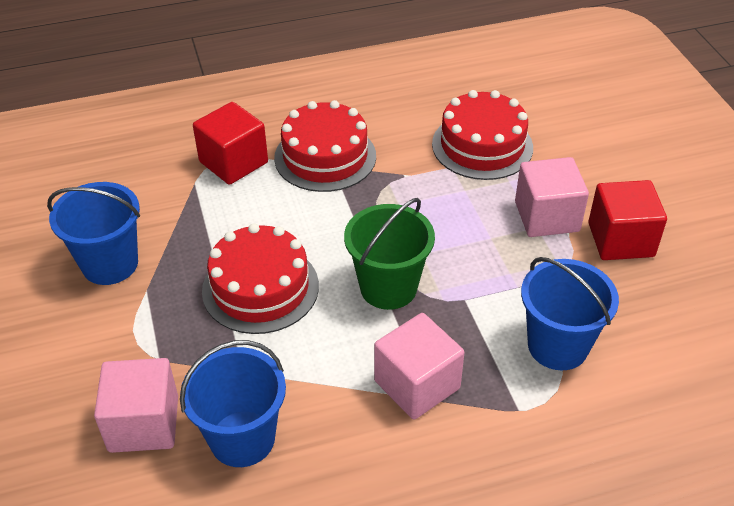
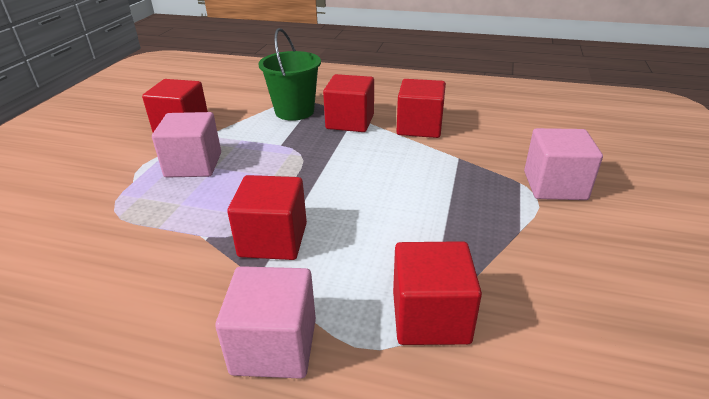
blue bucket: [47,182,140,285] [180,340,286,467] [521,257,619,370] = 3 -> none = 0
red cake: [202,223,319,334] [274,100,376,192] [432,90,533,180] = 3 -> none = 0
red cube: [193,102,268,185] [588,180,667,260] = 2 -> [142,79,208,132] [227,175,307,260] [323,74,374,132] [393,241,482,345] [397,79,446,138] = 5

